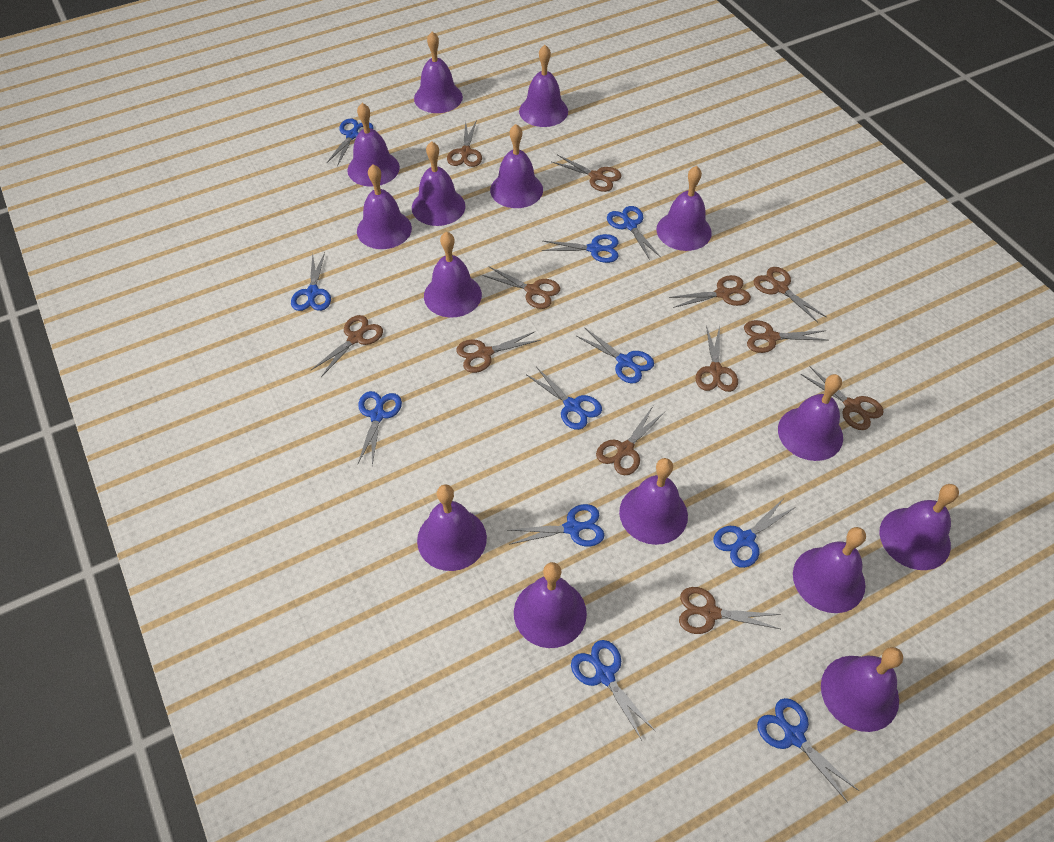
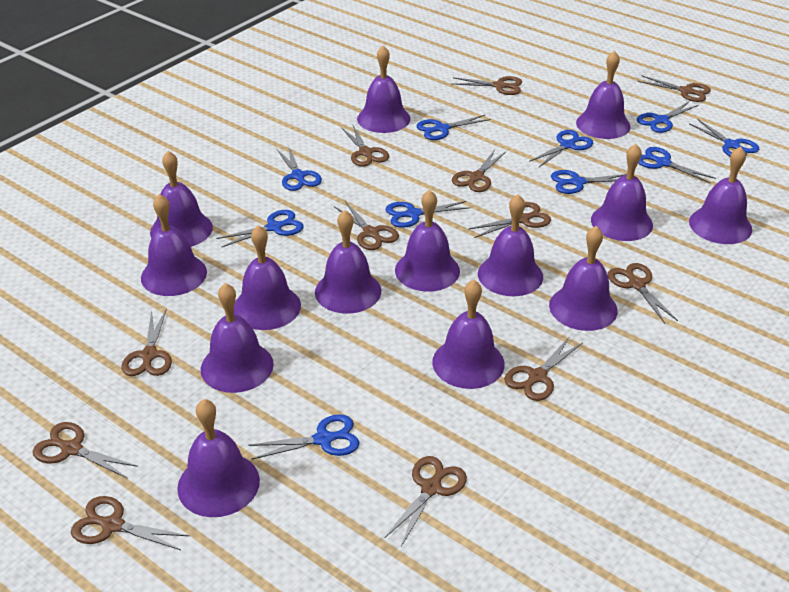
blue scissors: [291,252,331,311] [327,119,373,166] [358,391,402,466] [508,504,604,547] [527,367,602,430] [542,234,619,263] [571,640,656,740] [576,327,654,383] [607,206,661,260] [713,498,796,568] [757,698,859,803] = 11 -> [217,210,304,247] [249,414,360,460] [277,146,322,191] [385,201,471,228] [417,115,491,140] [529,130,593,167] [551,170,627,194] [637,102,699,133] [638,147,716,183] [689,119,759,156] = 10
purple bell: [347,103,400,186] [357,164,412,249] [412,141,466,226] [414,31,463,113] [417,484,487,571] [424,232,482,318] [490,124,543,208] [514,562,587,648] [519,45,568,127] [619,458,688,545] [656,166,712,251] [778,374,843,461] [793,527,866,613] [821,647,903,732] [880,484,959,570] = 15 -> [141,194,207,296] [150,151,213,247] [177,399,260,517] [201,283,274,393] [234,225,301,330] [315,210,381,313] [357,45,410,133] [395,190,460,292] [432,280,505,389] [478,194,543,296] [549,226,618,331] [576,51,630,139] [591,144,653,241] [689,147,752,244] = 14

